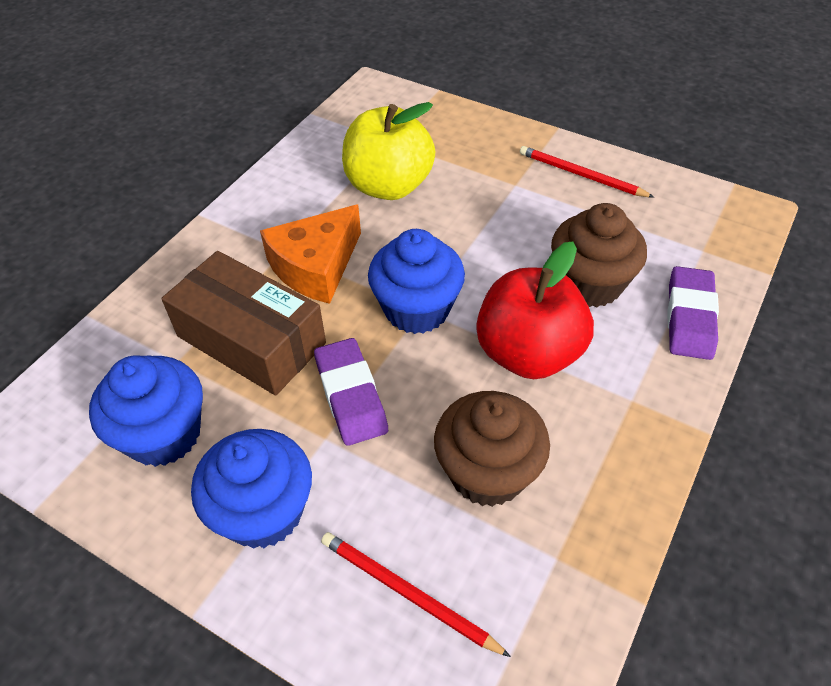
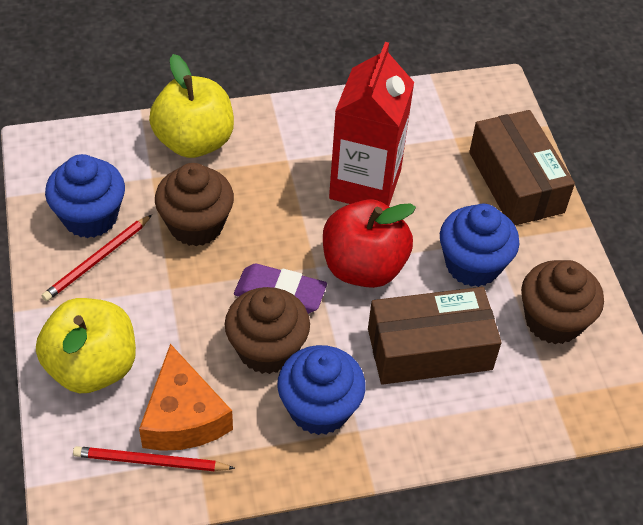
brown box: [161,251,326,395] = 1 -> [368,287,502,385] [469,110,575,225] = 2
brown cupcake: [434,391,550,507] [551,203,647,307] = 2 -> [155,163,234,246] [225,287,310,374] [521,260,604,344] = 3
purple eraser: [314,338,388,446] [668,266,719,360] = 2 -> [234,264,327,314] = 1
red carton: none = 0 -> [329,42,414,206] = 1
yellow apple: [342,102,435,200] = 1 -> [36,298,136,393] [149,54,234,158] = 2

